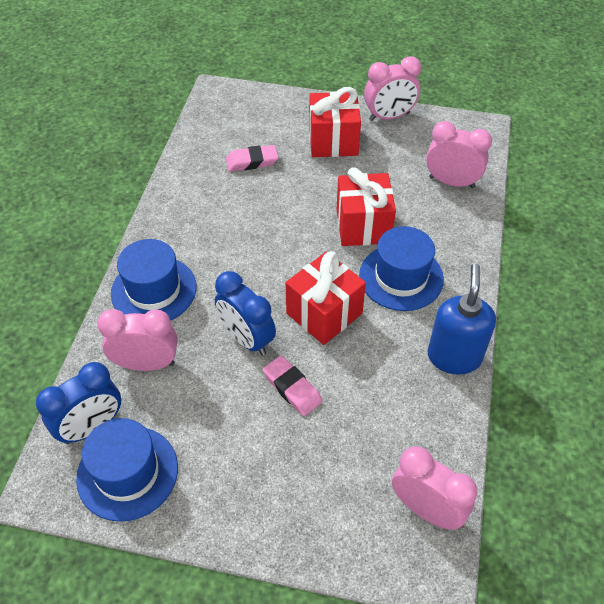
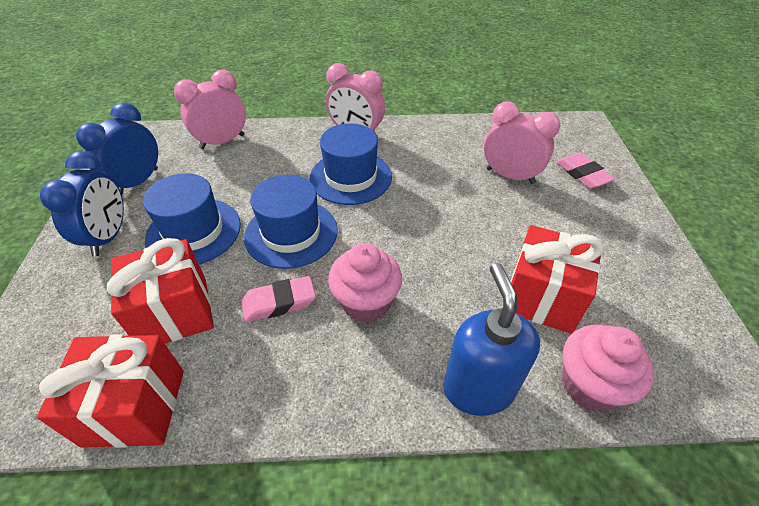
pink clock: [97,309,178,371] [364,56,421,121] [392,446,478,530] [426,121,492,188] = 4 -> [174,69,246,149] [326,63,385,136] [484,101,560,184] = 3
pink cupcake: none = 0 -> [328,243,402,323] [562,325,654,411] = 2

